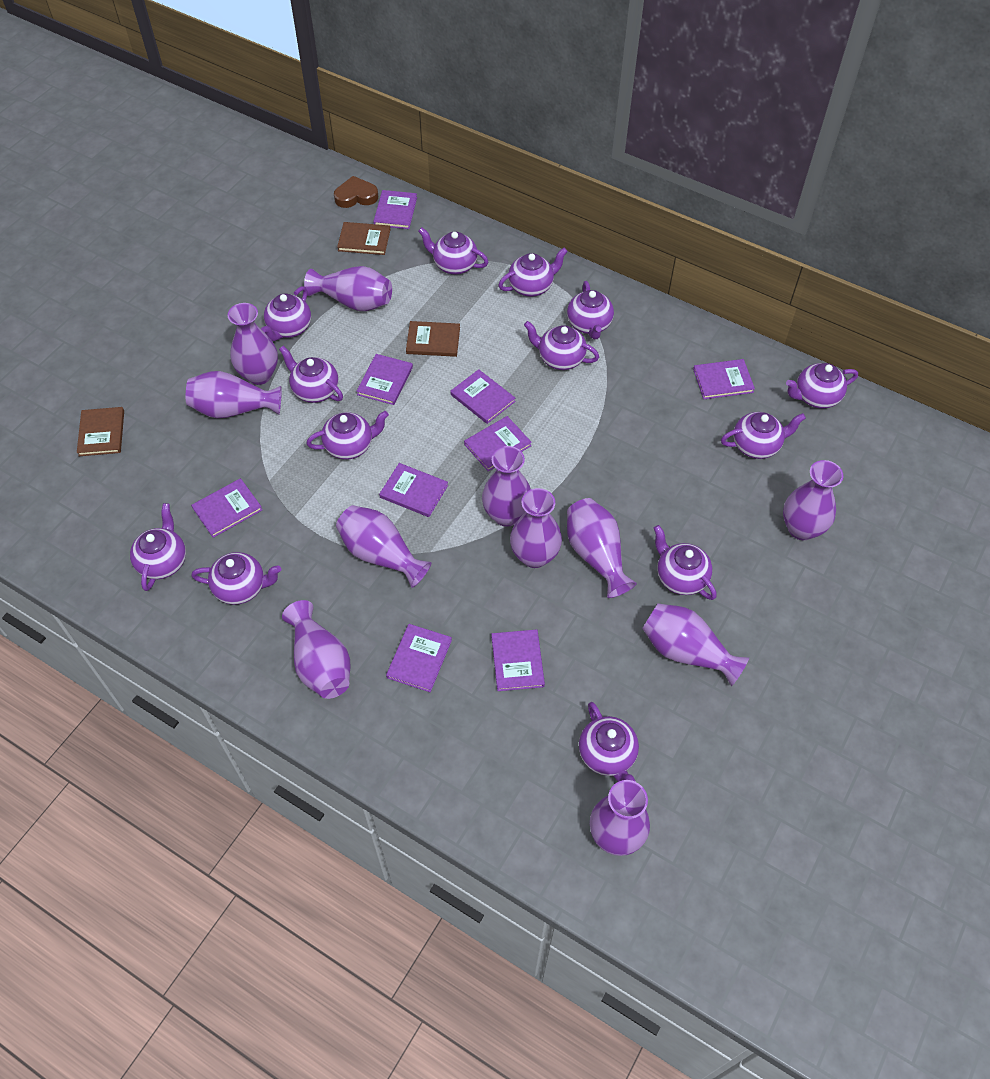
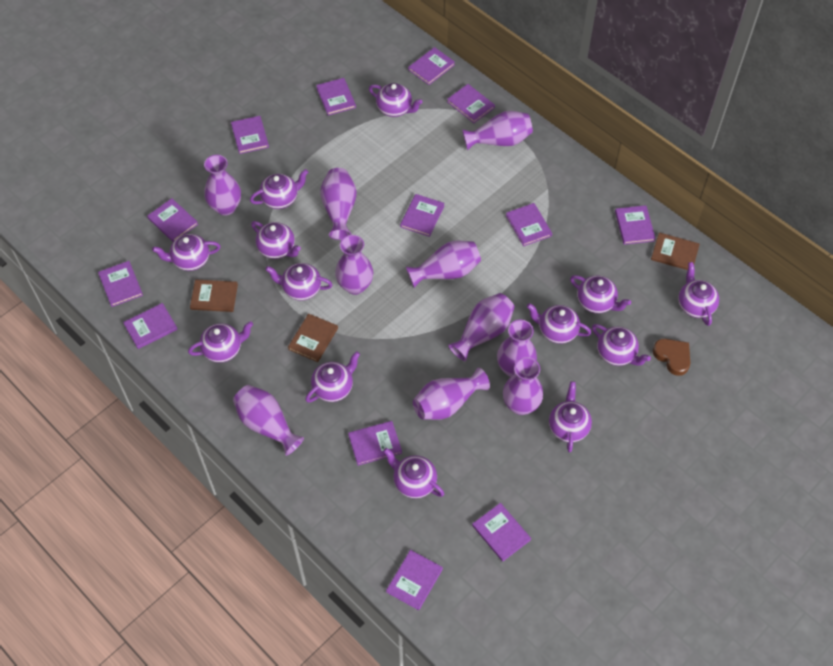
purple book: [191,478,262,538] [356,354,413,405] [373,190,417,229] [379,463,448,517] [386,624,452,692] [450,369,515,424] [464,416,532,471] [491,629,545,691] [693,359,755,399] = 9 -> [98,261,143,307] [123,303,178,349] [147,198,198,242] [231,116,269,154] [316,78,356,115] [348,421,402,466] [386,550,443,610] [400,194,445,237] [408,47,455,85] [447,84,495,123] [472,503,531,562] [506,203,552,246] [615,205,656,245] = 13
purple vase: [186,371,282,418] [227,303,278,385] [282,600,350,699] [304,266,392,311] [336,505,431,588] [482,446,531,527] [510,488,562,568] [567,498,637,598] [590,780,650,856] [642,603,749,686] [783,460,843,540] = 11 -> [204,155,241,215] [233,385,304,456] [320,168,357,240] [335,235,373,295] [406,241,481,288] [413,368,490,420] [448,293,515,361] [462,111,533,151] [497,320,537,377] [503,357,543,415] = 10

